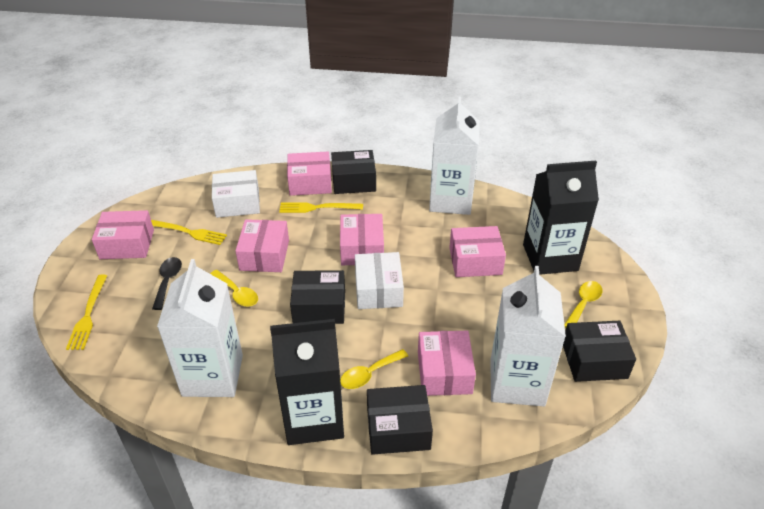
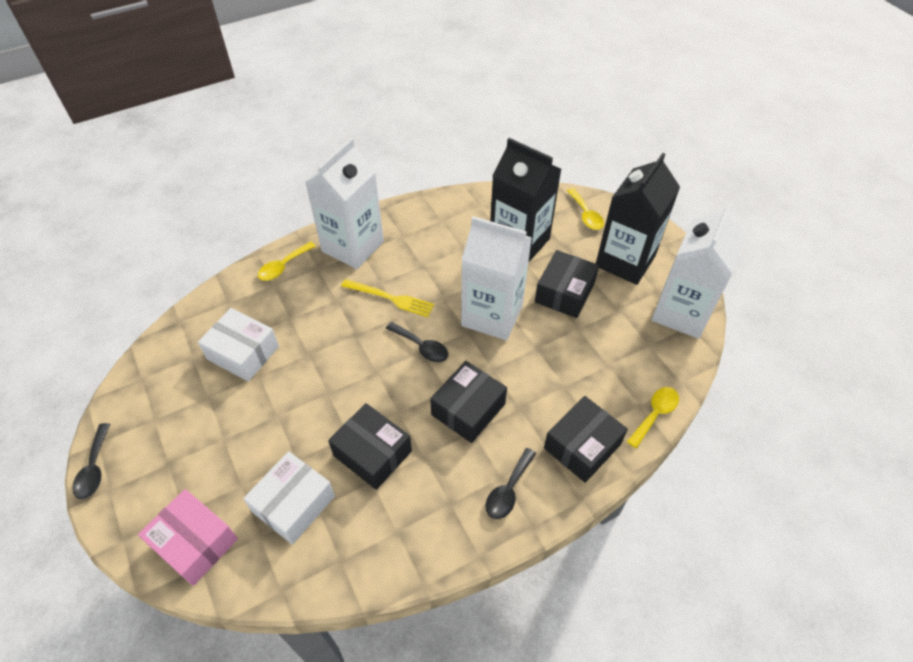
black spoon: [152,257,182,310] = 1 -> [73,423,110,500] [386,322,448,362] [485,448,536,519] = 3
pink box: [92,210,154,259] [235,219,289,272] [287,152,332,196] [340,214,384,265] [418,331,476,396] [449,226,506,277] = 6 -> [138,489,238,586] = 1
yellow fork: [66,274,107,350] [151,220,227,245] [279,202,363,213] = 3 -> [341,279,434,317] = 1

